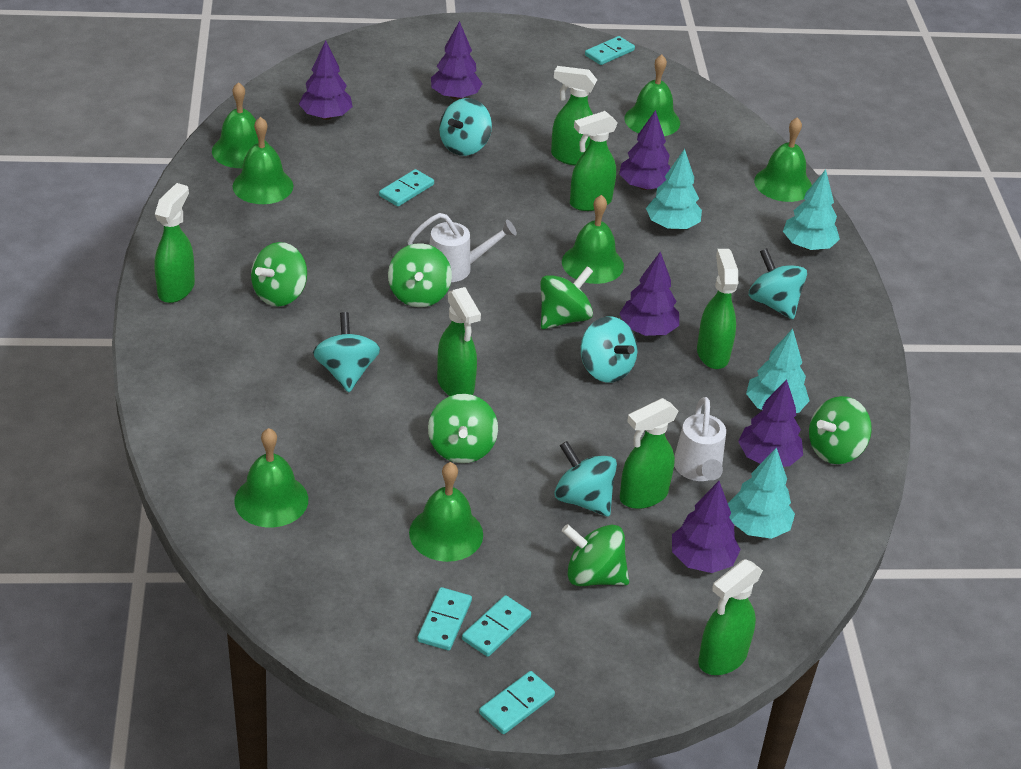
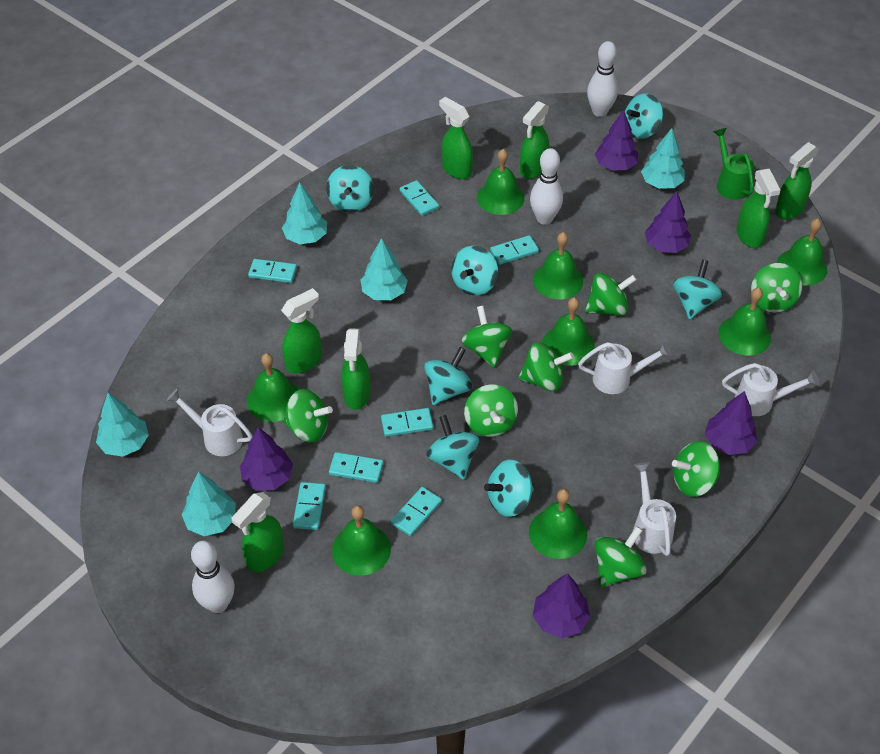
green bell: [212,82,269,168] [232,117,294,204] [234,428,308,527] [409,462,483,562] [562,195,624,284] [624,55,680,136] [754,117,812,202] = 7 -> [247,353,299,422] [332,505,391,576] [477,149,524,215] [529,489,587,559] [533,232,583,299] [542,298,595,366] [719,288,771,355] [777,219,827,286] = 8
green spinning top: [251,242,307,306] [388,243,452,307] [428,394,498,463] [541,266,593,329] [562,524,629,586] [809,396,872,464] = 6 -> [283,389,333,443] [461,306,512,367] [464,384,518,437] [518,342,574,391] [585,273,637,316] [595,526,647,587] [672,441,720,497] [751,263,802,313] = 8
green watering can: none = 0 -> [713,128,754,200] = 1
purple tree: [299,40,353,120] [431,21,483,100] [619,110,670,190] [619,252,679,336] [672,481,741,573] [738,379,803,467] = 6 -> [240,427,293,491] [533,573,590,638] [595,110,638,171] [645,191,691,253] [705,391,757,455] = 5
turquoise domino: [379,169,434,207] [417,587,472,651] [462,595,531,657] [479,671,555,734] [585,36,635,65] = 5 -> [248,259,297,283] [293,482,326,530] [329,452,383,483] [381,408,433,437] [391,487,442,536] [399,180,439,216] [490,235,539,265] = 7
turquoise spinning top: [313,312,380,392] [439,98,492,156] [554,441,617,517] [581,316,637,383] [749,248,807,319] = 5 -> [326,165,374,213] [424,347,472,405] [426,415,479,480] [451,246,498,296] [484,460,534,517] [624,94,663,139] [673,260,723,320] = 7
turquoise tree: [646,149,702,230] [728,447,795,539] [746,329,810,413] [783,170,840,250] = 4 -> [96,393,149,457] [181,471,236,536] [282,182,327,244] [360,238,408,300] [641,128,685,189] = 5
white bowling pin: none = 0 -> [191,541,235,613] [530,148,563,225] [587,41,618,117] = 3
white watering can: [407,213,517,282] [674,397,726,481] = 2 -> [167,389,253,456] [578,342,672,394] [632,462,676,556] [722,363,819,416] = 4

